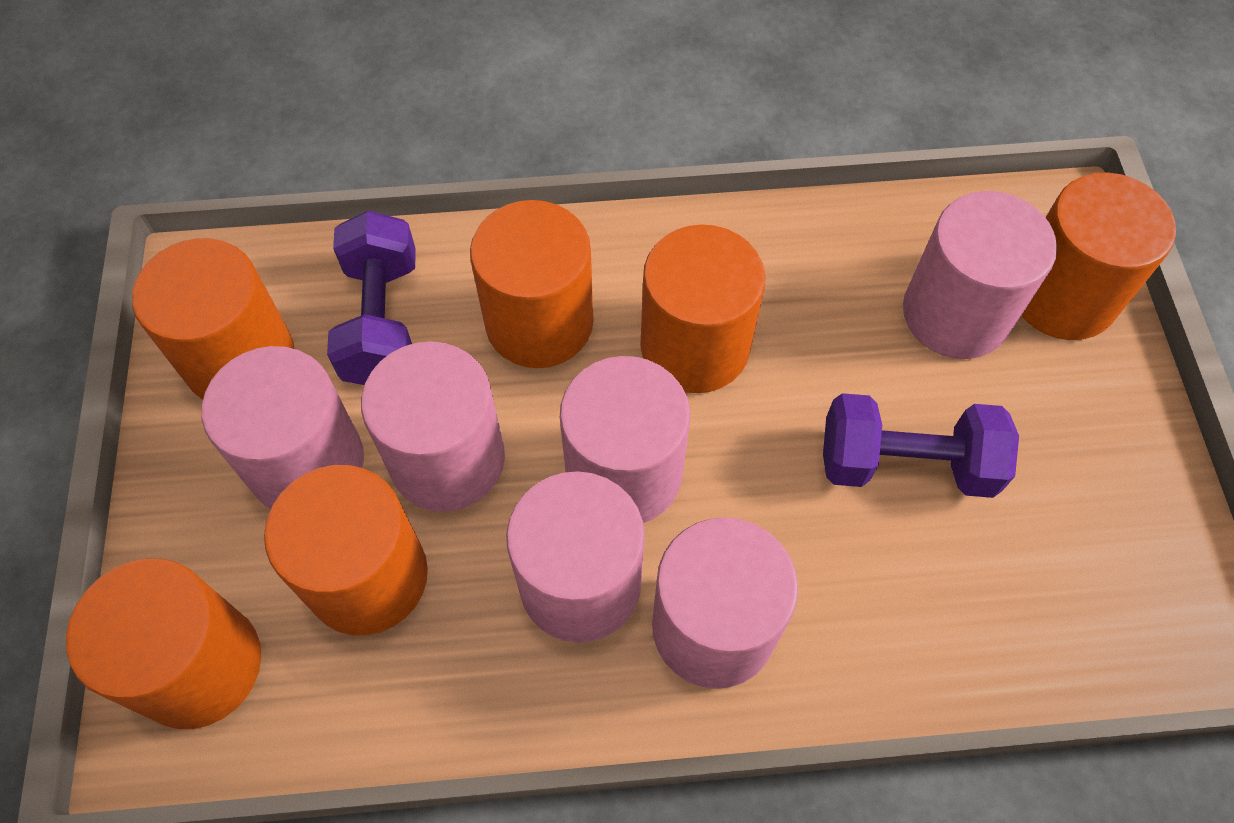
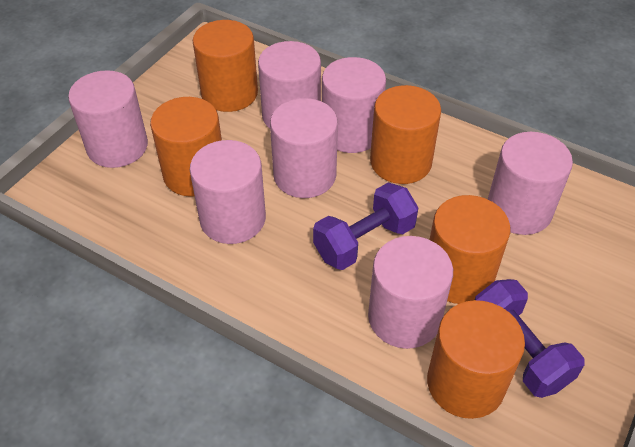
orange cylinder: [66,558,261,729] [132,238,294,400] [264,465,428,635] [470,200,594,368] [640,225,766,393] [1021,173,1176,340] = 6 -> [150,97,222,197] [193,20,258,112] [370,85,441,184] [427,300,525,419] [429,195,510,304] = 5
pink cylinder: [202,346,364,509] [361,341,505,512] [506,471,645,643] [560,356,690,523] [652,517,798,689] [903,191,1057,359] = 6 -> [68,70,148,168] [190,140,266,244] [258,41,321,129] [270,98,338,198] [322,57,386,153] [368,236,453,349] [488,132,573,235] = 7

